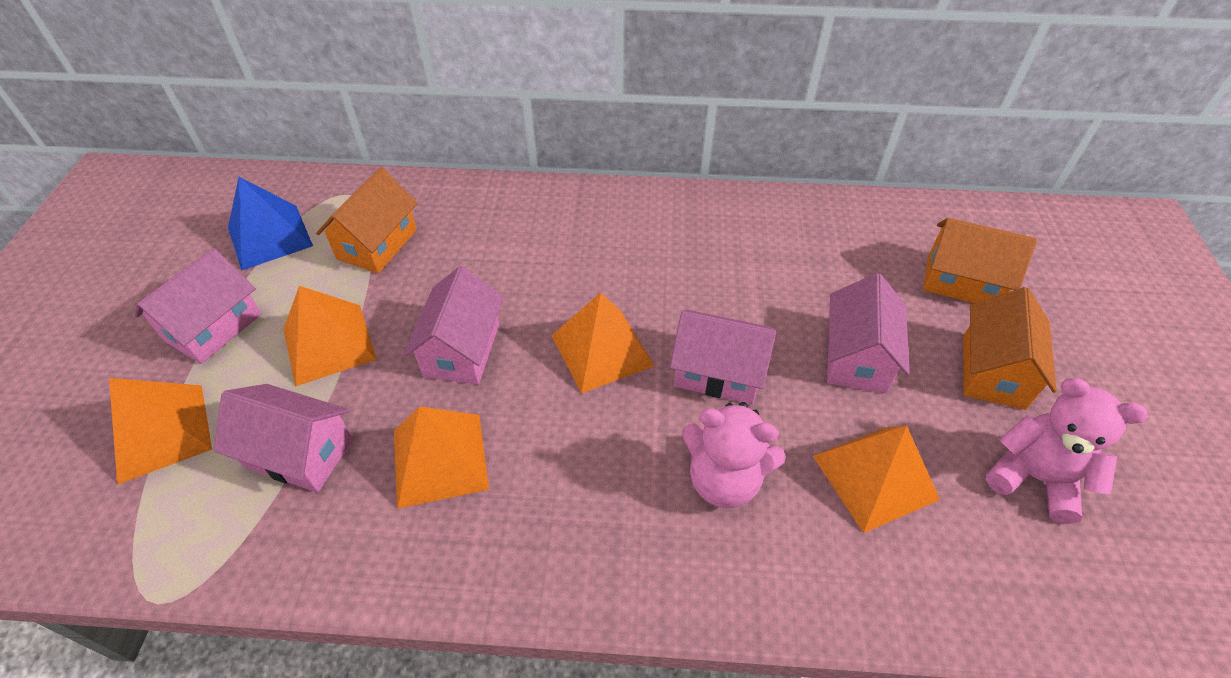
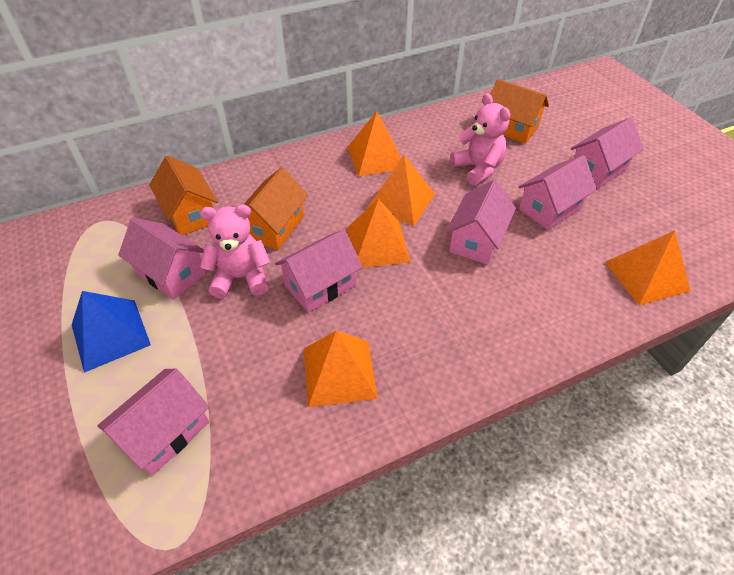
pink house: [134,248,262,364] [214,384,353,492] [404,266,503,384] [670,310,776,404] [827,273,910,393] = 5 -> [97,369,209,476] [118,218,206,300] [275,229,363,313] [446,180,516,265] [519,155,597,230] [571,117,643,188] = 6

